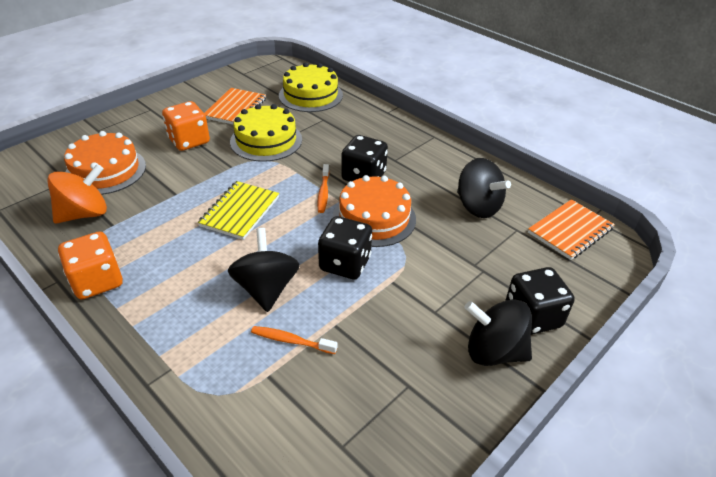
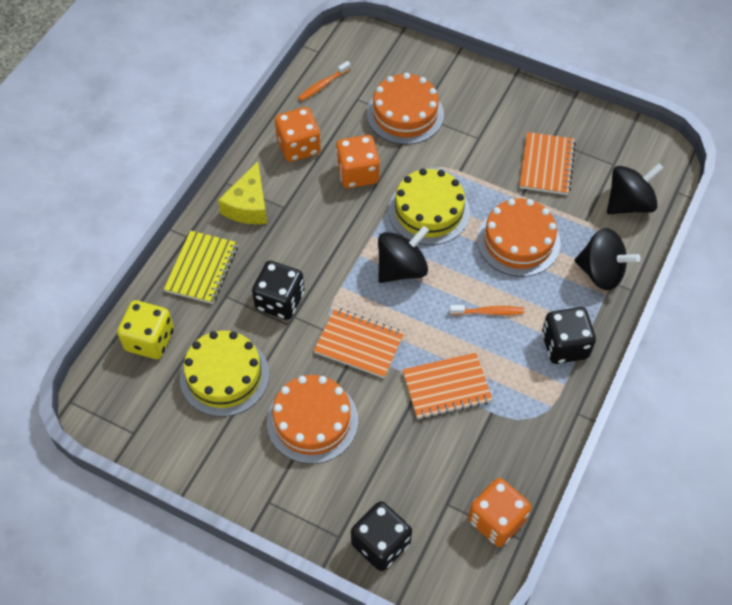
orange cake: [64,131,146,195] [333,175,416,247] = 2 -> [267,375,358,464] [367,73,444,145] [477,198,561,277] = 3
orange dice: [58,232,123,299] [162,101,210,151] = 2 -> [275,107,321,162] [336,135,380,188] [468,478,531,547] = 3
orange notebook: [204,88,266,125] [528,199,615,260] = 2 -> [314,308,404,378] [403,353,493,419] [520,132,576,195] = 3
orange spinning top: [47,164,107,224] = 1 -> none = 0
yellow cheese: none = 0 -> [218,161,267,224] = 1
yellow dice: none = 0 -> [117,300,174,359] = 1

